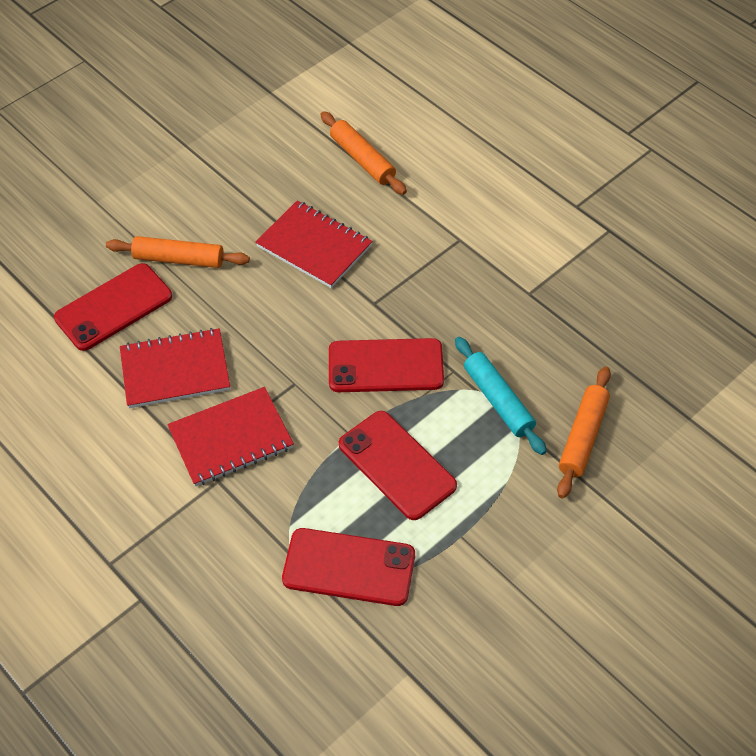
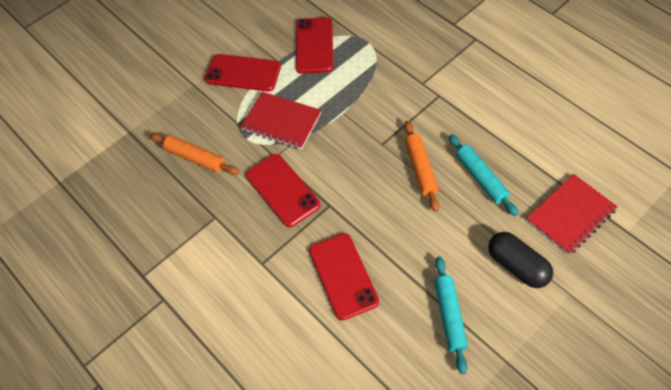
black capsule: none = 0 -> [488,232,553,288] = 1
orange rolling pin: [106,236,250,268] [320,111,407,195] [557,366,611,499] = 3 -> [150,133,239,175] [404,121,440,212] = 2
red notebook: [120,328,230,408] [167,387,294,486] [255,200,372,288] = 3 -> [240,92,322,150] [526,174,618,255] = 2
turquoise rolling pin: [455,337,547,455] = 1 -> [434,257,468,374] [449,134,519,216] = 2

